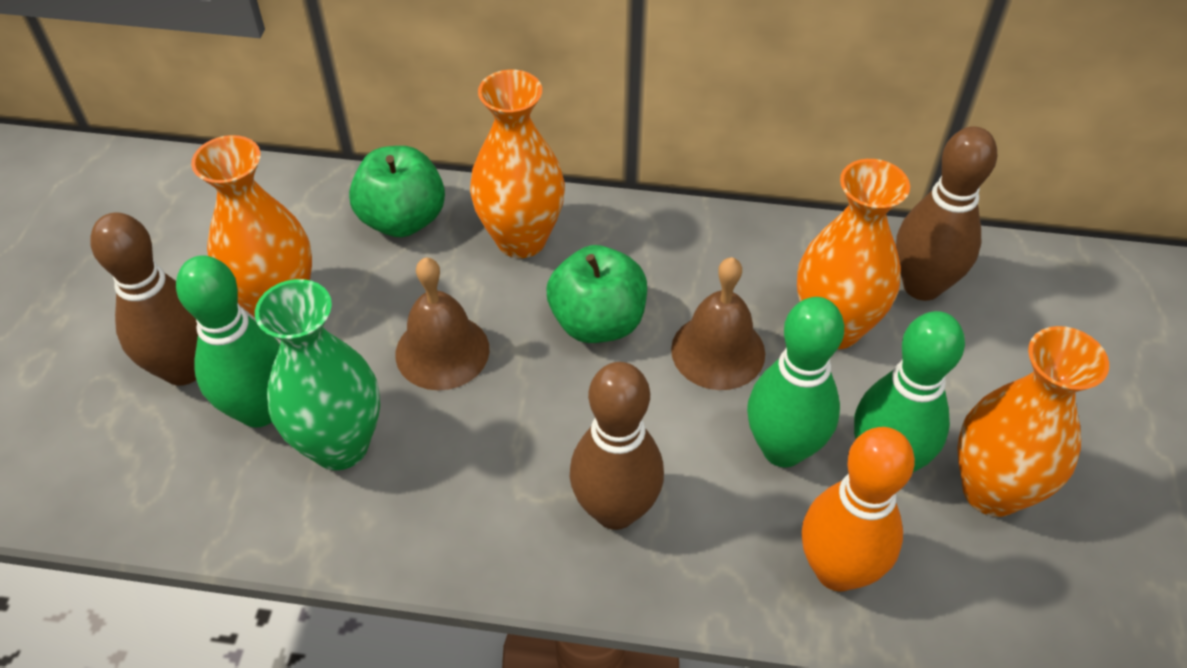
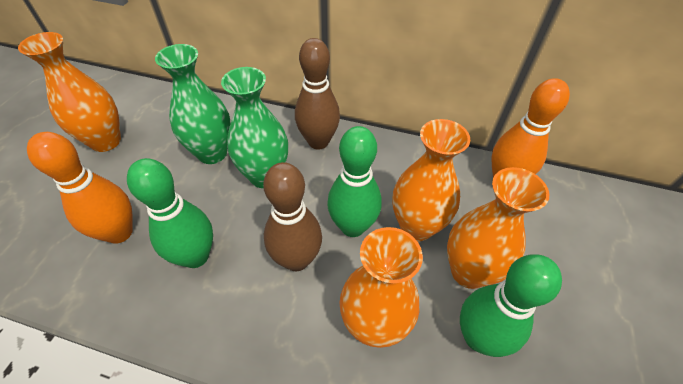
brown bell: [396,257,489,390] [671,257,765,390] = 2 -> none = 0
brown bowling pin: [90,212,198,386] [570,362,664,530] [896,126,997,301] = 3 -> [263,162,322,271] [295,38,340,149] = 2
green apple: [349,146,445,237] [547,245,647,343] = 2 -> none = 0
green vase: [255,279,380,470] = 1 -> [155,44,231,164] [221,67,288,188] = 2
orange bowling pin: [802,427,915,591] = 1 -> [27,132,133,244] [491,78,570,178] = 2

